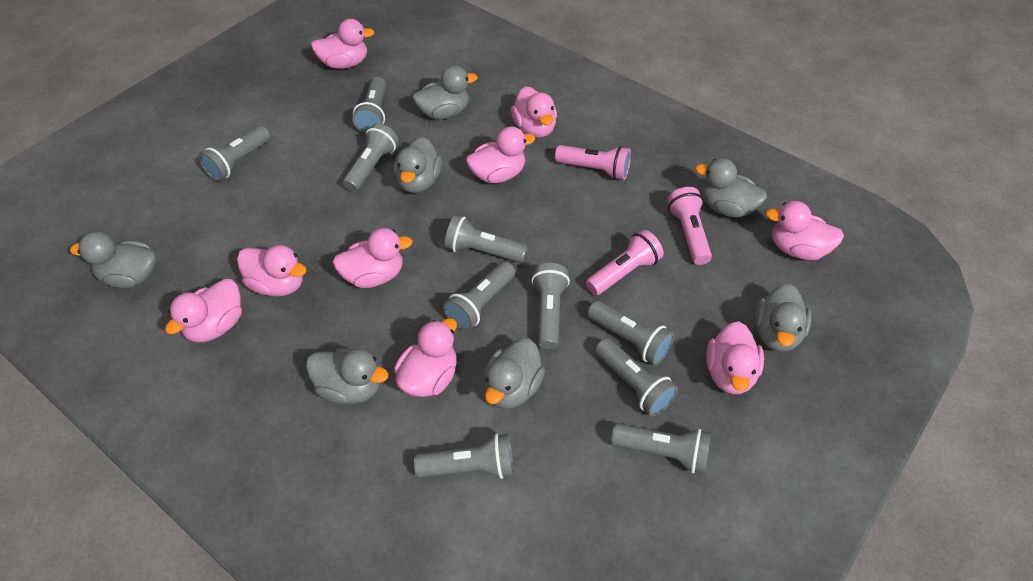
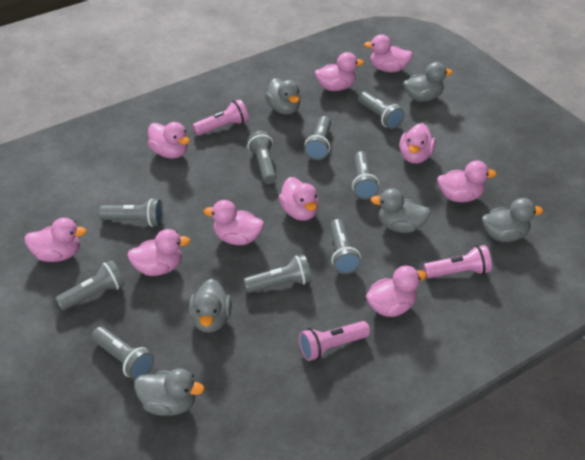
grey duck: [70,231,157,288] [306,348,388,404] [394,137,442,193] [413,65,478,120] [484,338,545,409] [695,158,767,217] [755,283,812,352] = 7 -> [134,368,204,416] [189,279,232,333] [265,78,301,115] [370,188,431,233] [403,62,453,102] [482,198,543,242] = 6
grey flashlight: [199,126,271,181] [343,123,399,192] [352,77,386,133] [414,433,514,479] [443,262,515,331] [444,215,528,263] [531,263,570,350] [587,301,674,365] [595,338,678,416] [611,423,711,474] = 10 -> [55,260,125,311] [91,327,154,380] [99,199,163,227] [243,254,312,293] [247,131,277,184] [304,116,331,160] [330,219,361,274] [352,151,379,200] [358,91,404,129] = 9
pink duck: [165,279,242,343] [237,245,307,297] [311,19,374,69] [333,228,413,288] [394,318,457,397] [466,126,535,183] [511,86,557,138] [706,321,764,394] [766,201,844,260] = 9 -> [24,218,87,262] [127,229,190,276] [148,122,190,159] [203,200,264,245] [279,177,319,221] [315,52,364,91] [364,34,413,73] [366,266,427,317] [399,123,436,164] [437,160,497,202] = 10

